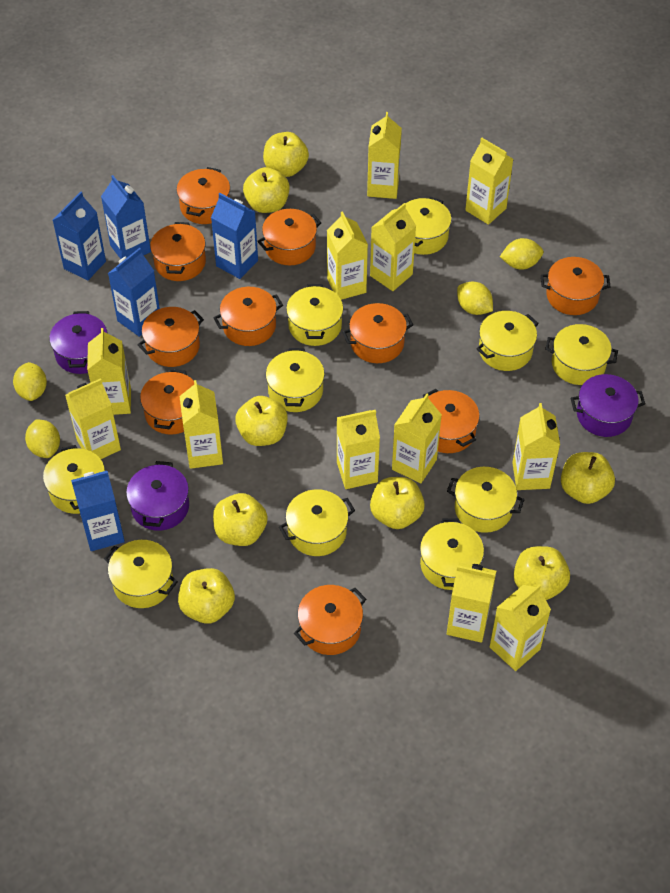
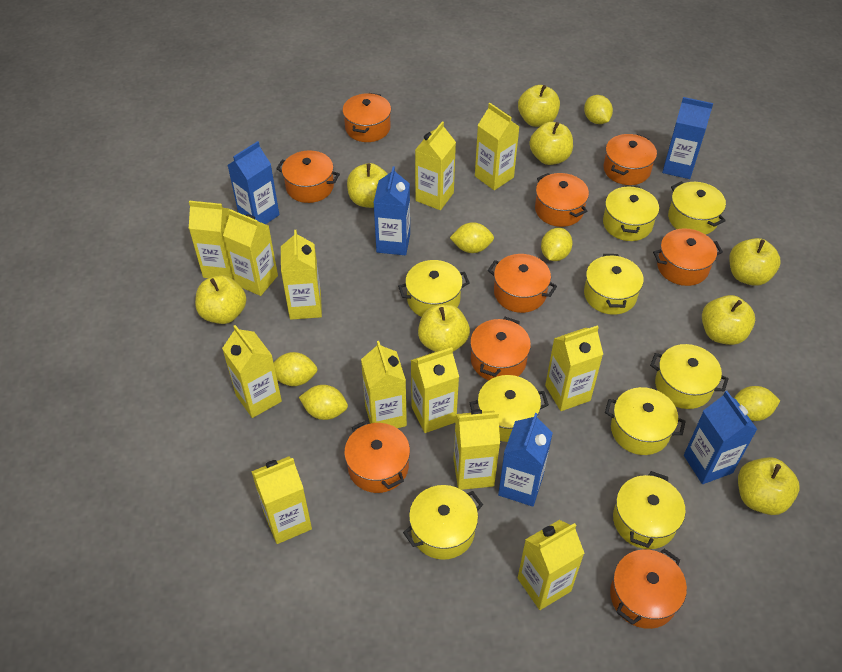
orange pot: [138,307,204,367] [140,369,194,435] [150,222,206,281] [177,167,230,224] [213,287,283,346] [257,209,321,265] [294,585,366,655] [342,303,413,363] [423,389,480,453] [541,257,610,315] = 10 -> [276,151,340,203] [342,93,391,142] [344,420,410,493] [470,317,531,380] [488,254,557,313] [535,173,589,227] [603,134,657,185] [610,549,687,629] [653,228,723,286] = 9
purple pot: [49,311,107,374] [126,461,189,531] [571,374,645,437] = 3 -> none = 0
yellow lemon: [13,362,47,401] [25,419,60,458] [457,282,493,315] [500,238,544,270] = 4 -> [274,352,318,386] [299,385,348,420] [450,222,494,253] [541,228,573,261] [584,95,613,124] [734,386,780,421] = 6
yellow pot: [43,445,105,514] [104,540,178,608] [266,348,325,412] [279,489,355,556] [286,284,343,346] [405,197,452,255] [420,518,484,590] [447,467,525,533] [477,311,539,371] [545,324,618,385] = 10 -> [398,260,469,317] [403,485,483,560] [470,375,549,442] [584,254,644,315] [603,185,659,241] [605,387,686,455] [613,471,686,549] [650,344,729,409] [668,181,726,235] = 9

